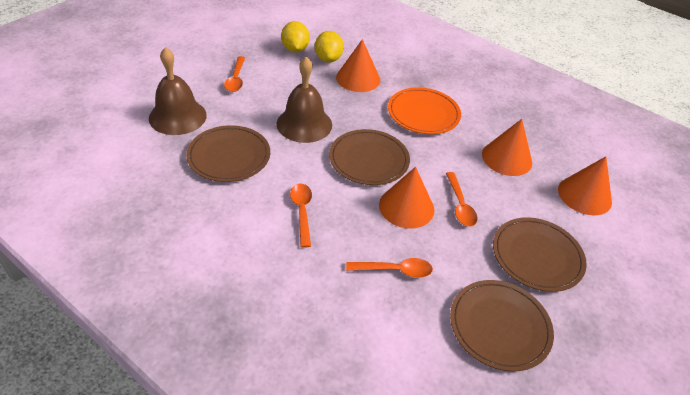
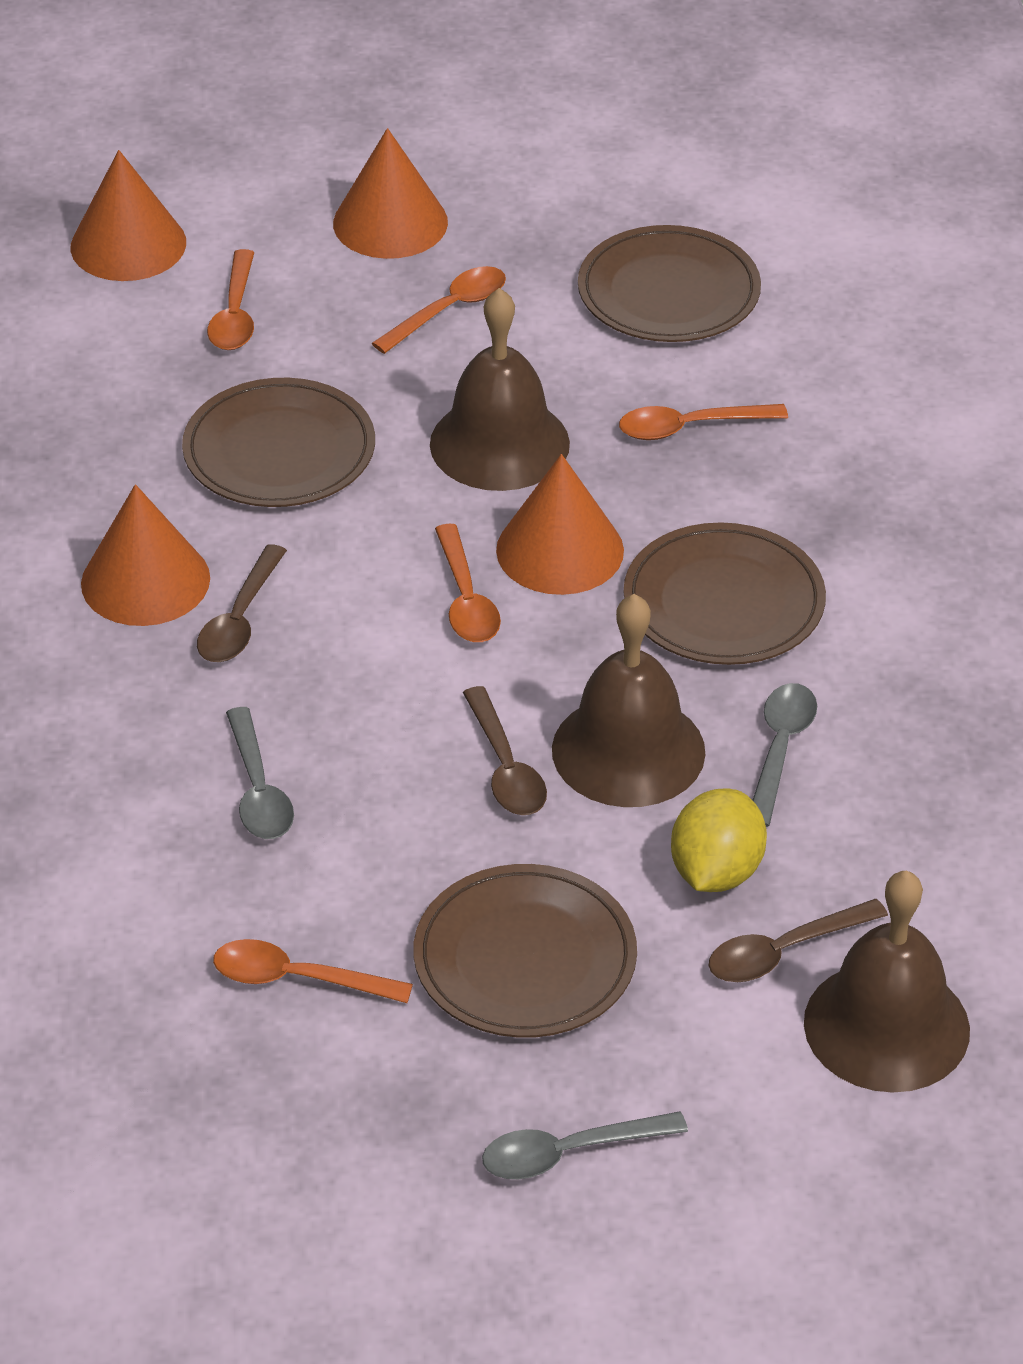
brown bell: [149,47,207,135] [277,57,332,143] = 2 -> [430,288,570,491] [552,594,705,807] [804,870,970,1093] = 3
brown spoon: none = 0 -> [197,544,287,662] [463,686,547,815] [709,899,888,982] = 3
grey spoon: none = 0 -> [226,707,294,839] [482,1111,688,1179] [753,683,817,827] = 3
orange plate: [388,87,461,134] = 1 -> none = 0
orange spoon: [224,56,245,92] [290,183,312,248] [346,258,433,278] [446,172,478,227] = 4 -> [207,249,254,350] [213,939,413,1003] [372,266,506,354] [435,524,501,642] [619,404,788,440] = 5
yellow lemon: [281,21,310,52] [315,31,344,63] = 2 -> [671,788,767,892] = 1

